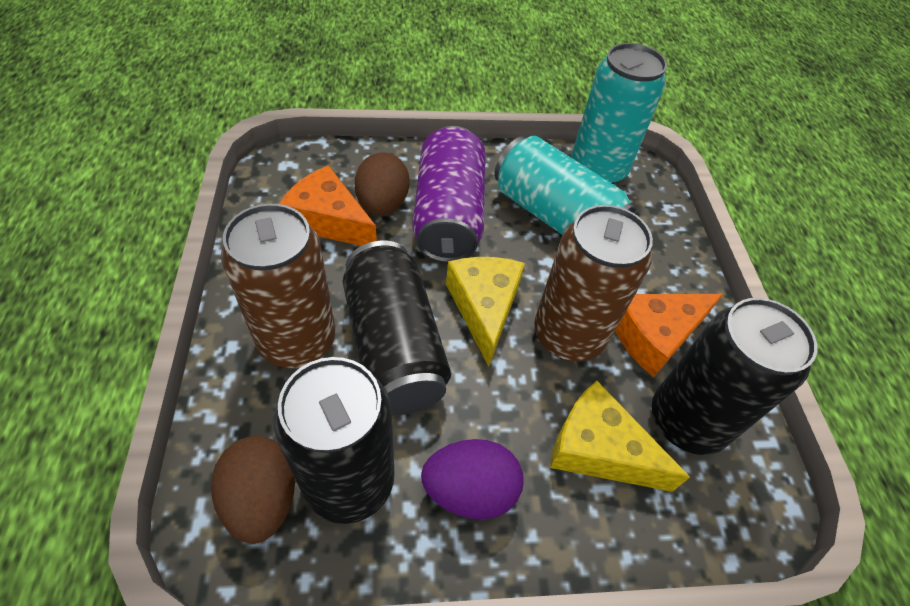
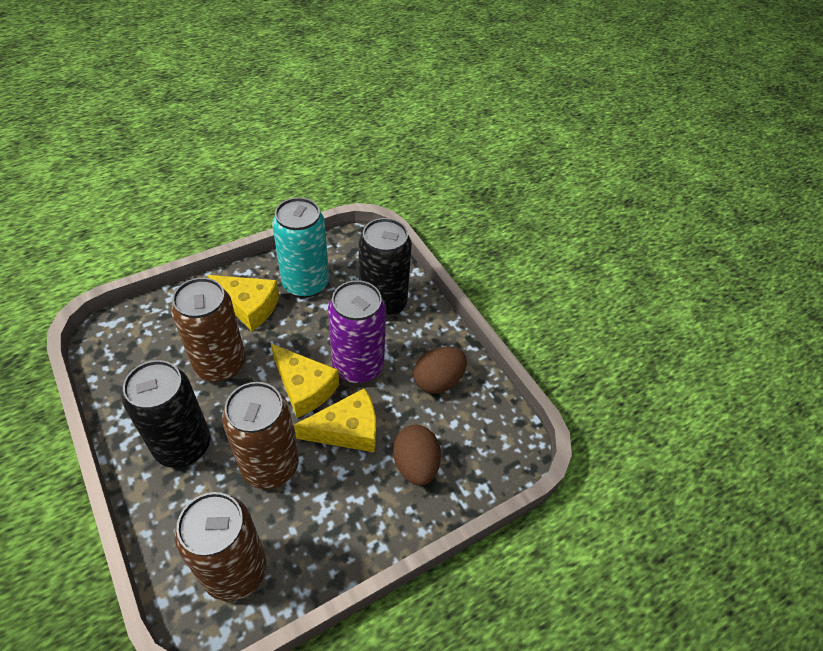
black can: [274,357,395,524] [343,241,451,415] [652,298,817,455] = 3 -> [122,360,211,468] [359,218,412,318] = 2
brown can: [221,204,336,368] [534,205,653,361] = 2 -> [171,278,246,382] [175,492,267,602] [222,382,299,489] = 3
orange cheese: [279,165,377,246] [615,294,723,377] = 2 -> none = 0
purple egg: [421,439,524,519] = 1 -> none = 0
turquoise can: [494,136,637,235] [571,43,667,184] = 2 -> [272,197,329,298] = 1
yellow cheese: [446,257,525,367] [550,381,690,492] = 2 -> [207,275,279,331] [271,344,339,418] [294,388,376,452] = 3

